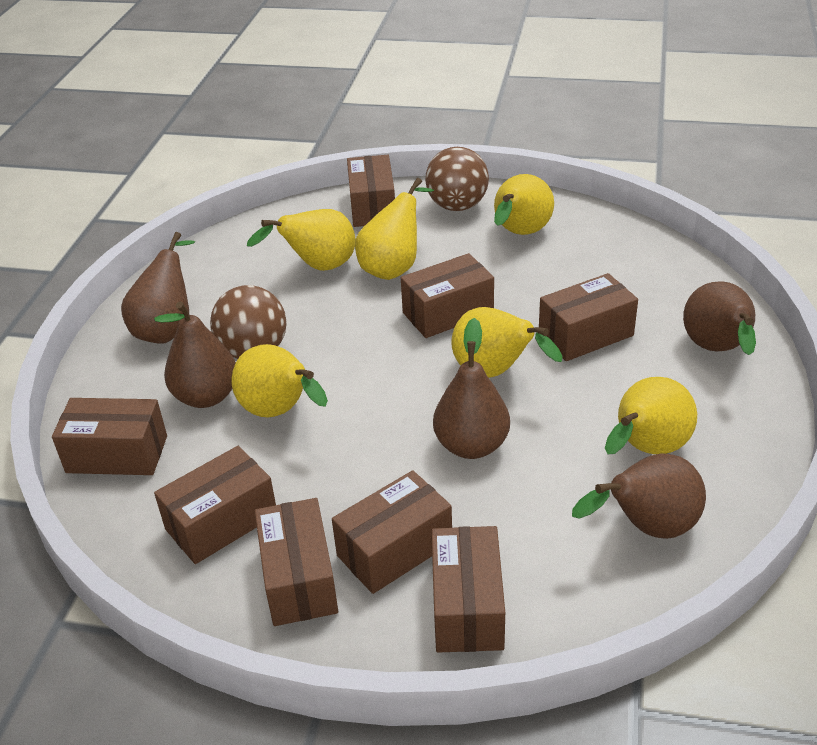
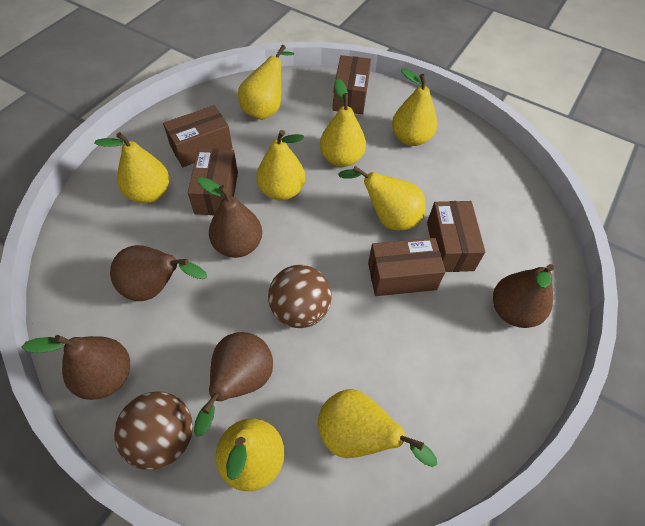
brown box: [52,398,167,475] [154,446,276,564] [255,498,338,626] [332,470,452,594] [347,155,395,227] [401,253,494,338] [431,526,505,653] [539,273,638,361] = 8 -> [163,105,233,167] [188,148,238,215] [333,55,371,114] [368,238,446,296] [427,201,485,272] = 5
yellow pear: [231,344,328,418] [247,209,356,271] [355,178,434,280] [451,307,563,378] [494,174,554,235] [605,377,697,454] = 6 -> [94,132,169,203] [216,418,285,491] [238,45,294,120] [256,130,305,200] [318,389,437,467] [320,78,366,167] [338,166,426,231] [392,68,437,146] = 8

